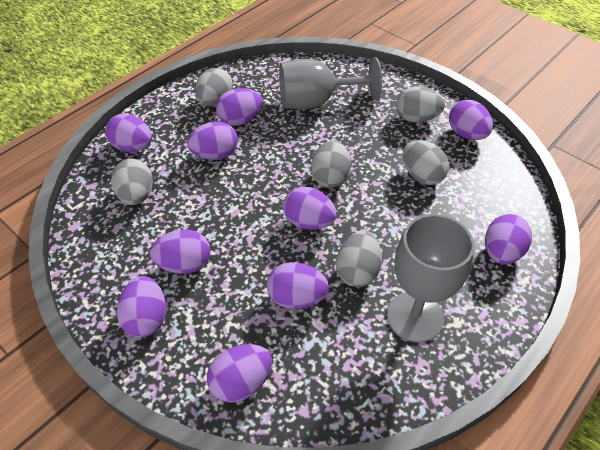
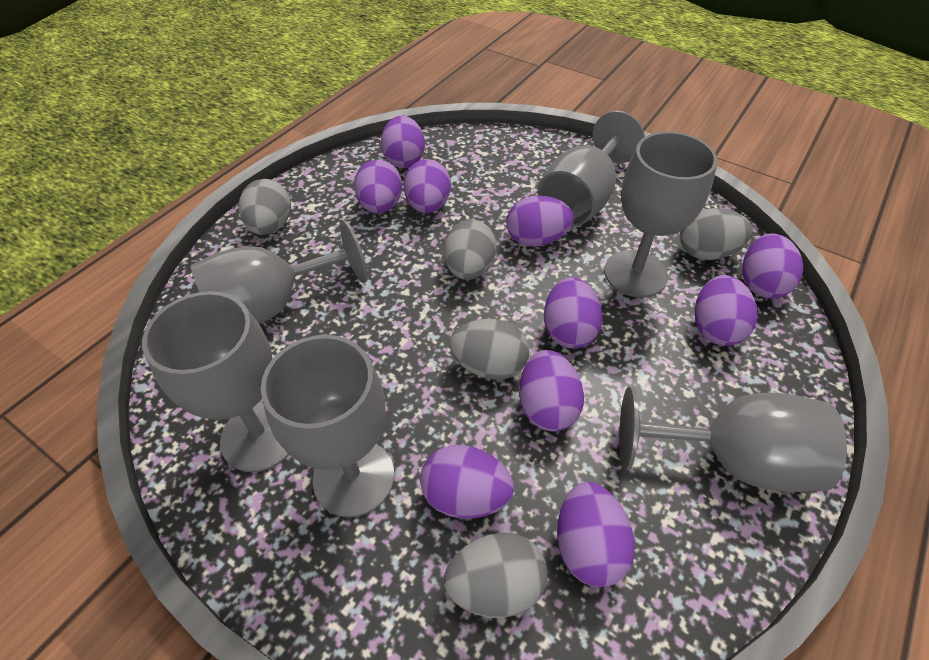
grey egg: [111,159,153,205] [195,68,233,107] [311,140,351,188] [336,231,382,287] [396,86,445,123] [403,140,449,185] = 6 -> [239,179,291,235] [444,220,497,280] [444,532,548,618] [449,319,529,380] [680,208,753,260] = 5
grey goblet: [279,57,382,109] [387,214,474,343] = 2 -> [142,291,289,472] [190,220,368,324] [261,335,394,518] [538,111,645,226] [604,131,717,297] [619,387,847,492] = 6

